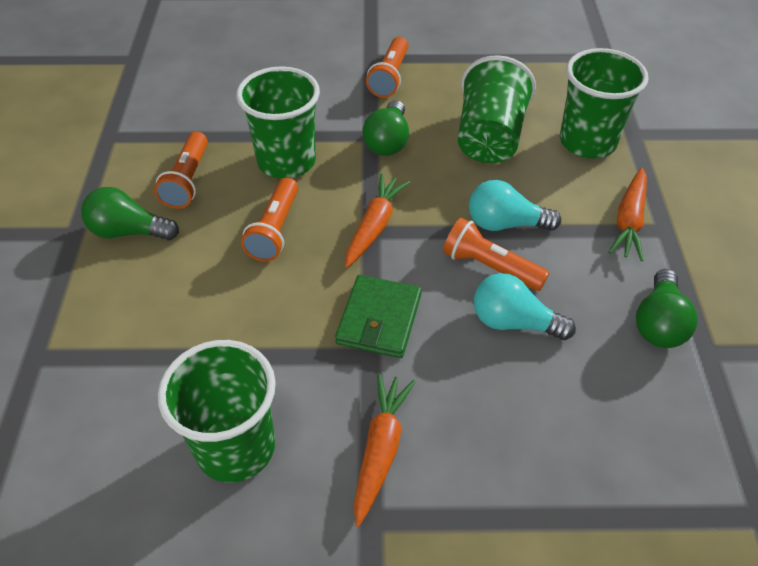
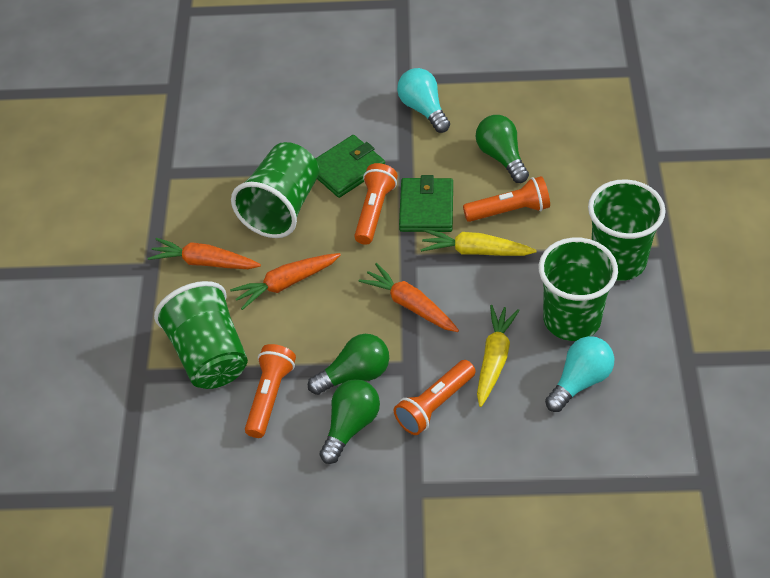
green wallet: [335,275,421,358] = 1 -> [315,135,385,198] [399,175,453,232] = 2
yellow carrot: none = 0 -> [420,229,537,256] [477,305,520,407] = 2

